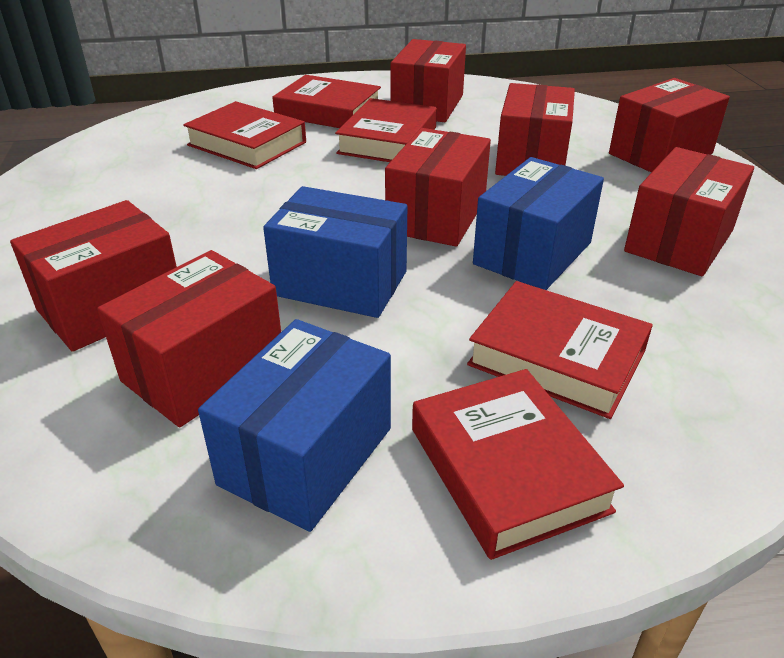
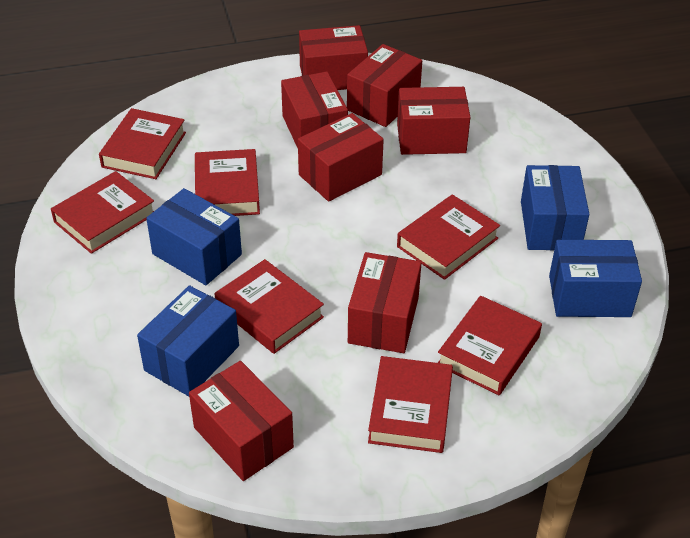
blue box: [198,319,391,532] [263,186,407,318] [473,157,604,290] = 3 -> [137,285,239,396] [146,188,242,285] [521,165,590,250] [549,240,642,317] = 4
red book: [183,101,306,169] [272,75,381,128] [335,98,437,162] [412,369,624,560] [467,281,653,419] = 5 -> [51,171,154,254] [99,108,186,179] [195,149,260,216] [215,259,324,354] [368,356,453,453] [397,194,500,280] [438,296,542,395] = 7

